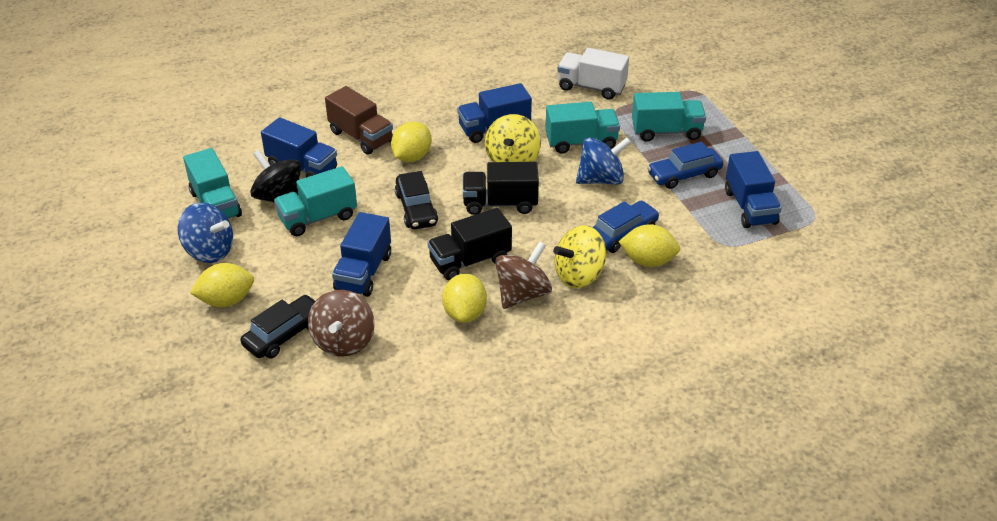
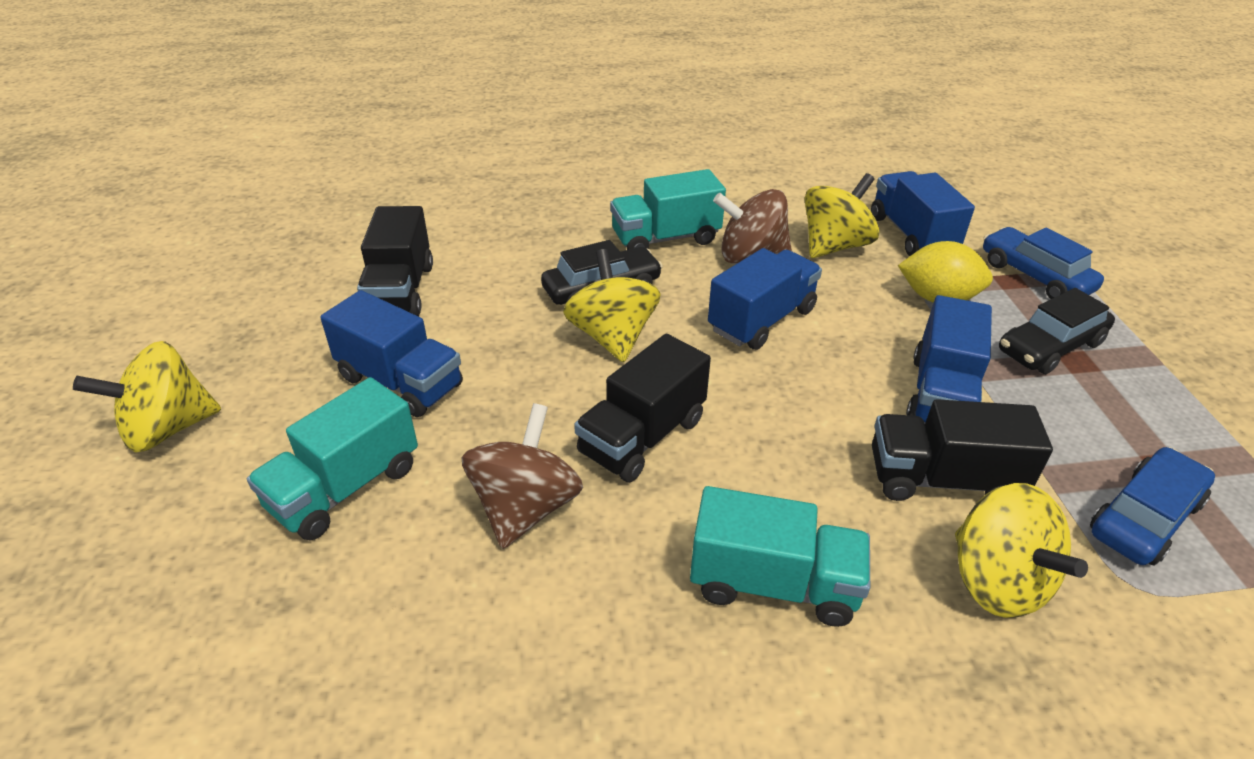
black spinning top: [250,150,301,203] = 1 -> none = 0
black truck: [428,208,512,280] [463,162,539,215] = 2 -> [357,206,433,316] [574,334,711,483] [872,399,1053,501] = 3
blue spinning top: [178,202,233,263] [576,137,631,185] = 2 -> none = 0
brown truck: [325,86,393,155] = 1 -> none = 0
turquoise truck: [183,148,242,219] [274,166,357,236] [545,102,620,154] [632,92,706,142] = 4 -> [247,377,418,540] [610,169,726,250] [690,486,870,627] = 3
white truck: [558,48,629,100] = 1 -> none = 0
yellow lemon: [190,263,254,307] [391,121,432,162] [442,274,487,323] [618,224,680,267] = 4 -> [898,241,993,303] = 1
yellow spinning top: [485,114,541,162] [553,225,606,288] = 2 -> [73,341,221,453] [563,249,661,362] [805,173,879,258] [955,483,1088,618] = 4

